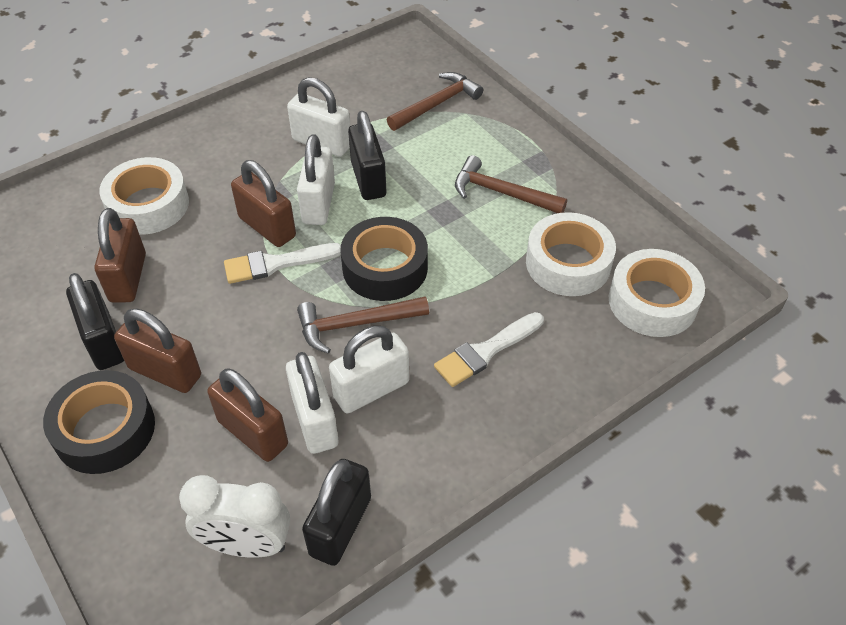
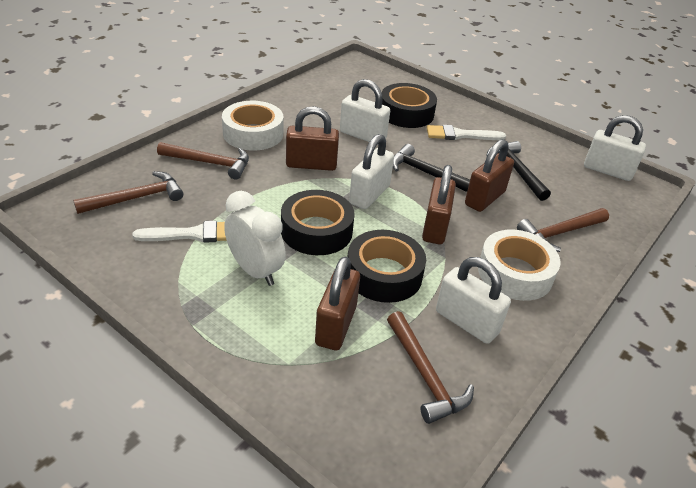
black hammer: none = 0 -> [393,144,470,192] [486,141,551,201] = 2
black padlock: [66,273,124,370] [302,459,371,566] [348,111,386,200] = 3 -> none = 0
black tape: [43,370,155,474] [340,217,428,301] = 2 -> [281,190,355,255] [348,230,426,303] [381,83,437,128] = 3
brown hammer: [297,296,429,354] [387,72,483,131] [455,155,567,213] = 3 -> [73,171,183,214] [157,142,249,179] [387,311,474,424] [517,208,609,252] = 4
white tape: [99,157,189,235] [526,212,616,296] [609,249,705,337] = 3 -> [222,101,283,150] [478,230,561,301] = 2

